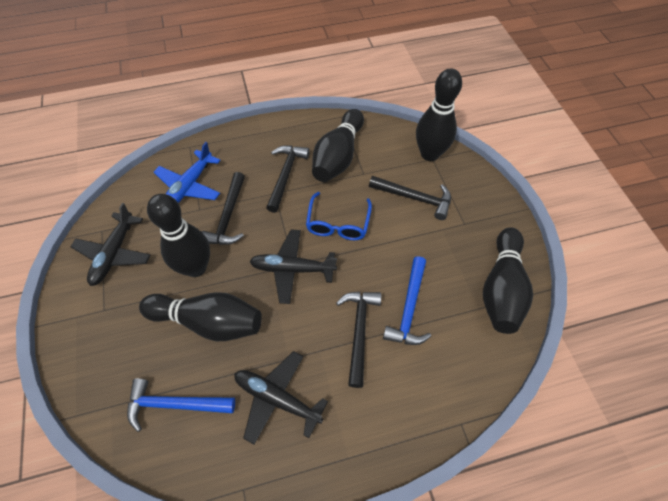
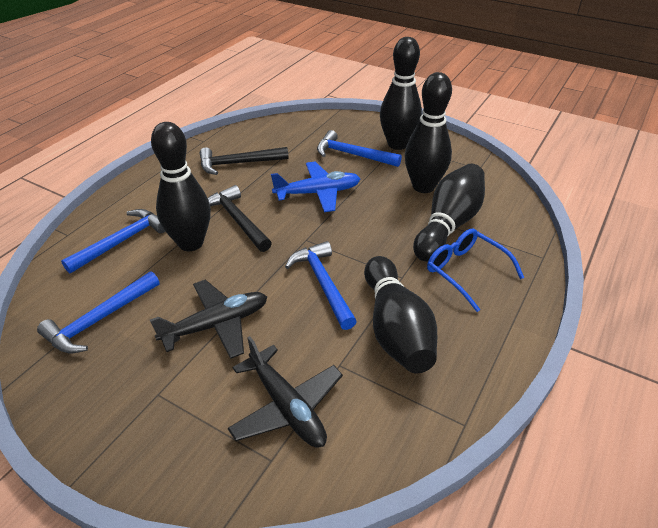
black hammer: [202,172,245,245] [266,146,310,213] [336,292,382,388] [369,176,451,220] = 4 -> [200,147,289,175] [208,185,272,252] = 2
black plane: [71,203,150,286] [234,351,328,444] [250,229,337,304] = 3 -> [150,280,267,359] [228,336,343,448] = 2
blue hammer: [127,378,235,432] [383,256,431,345] = 2 -> [37,271,160,353] [61,209,165,273] [285,241,357,330] [317,130,402,167] = 4

